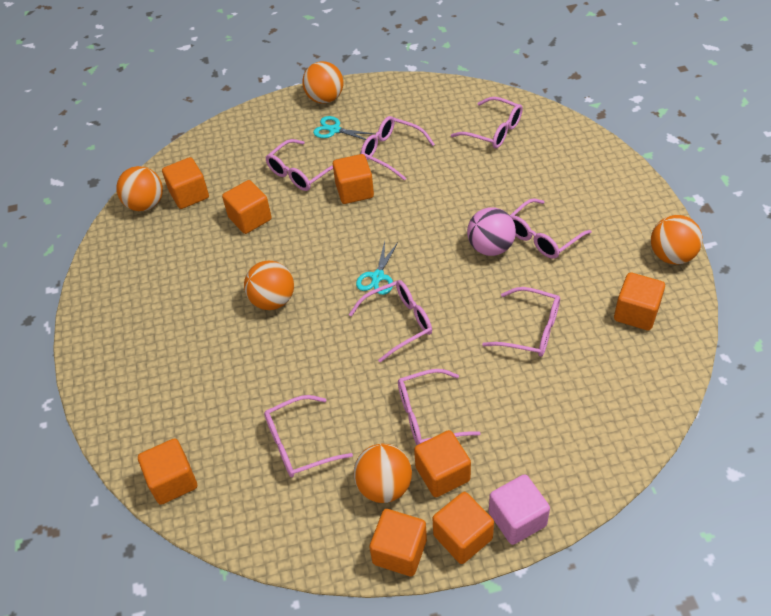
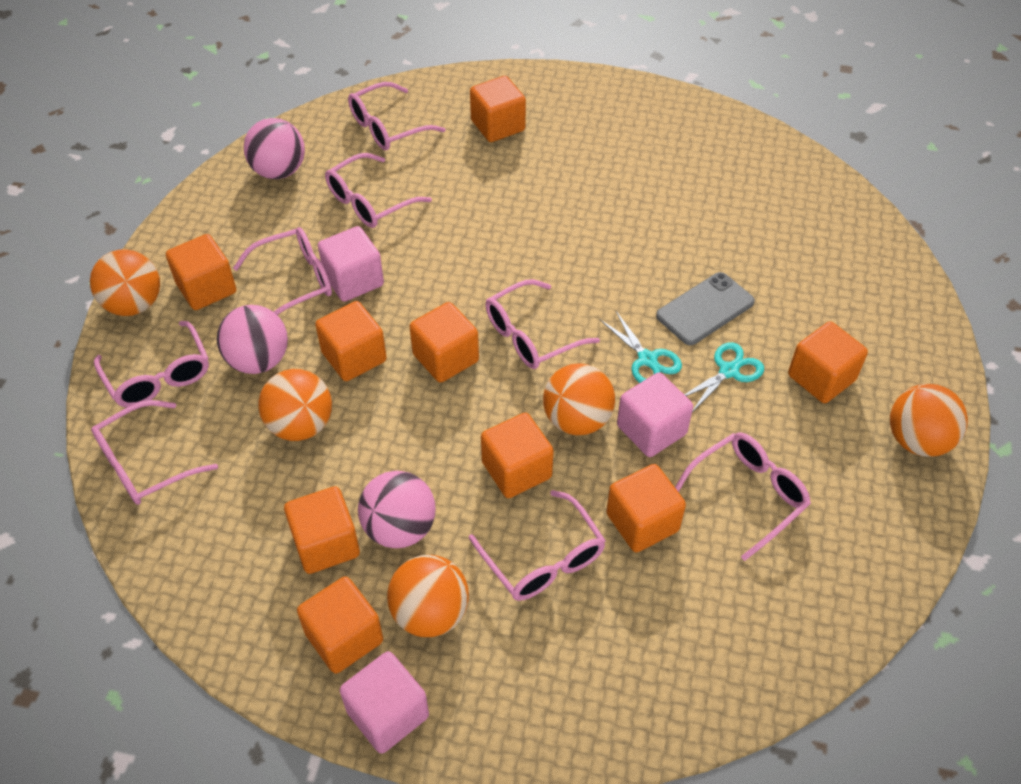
grey phone: none = 0 -> [656,272,755,345] = 1
orange cube: [138,438,197,505] [162,157,209,209] [222,180,272,234] [333,154,374,204] [369,509,427,577] [414,430,471,497] [433,492,494,564] [614,272,665,331] = 8 -> [166,234,236,310] [284,486,360,574] [297,576,383,674] [315,301,387,381] [410,302,479,383] [470,76,526,142] [481,413,554,498] [606,464,686,553] [788,321,868,403] = 9
pink ball: [467,208,516,256] = 1 -> [217,305,288,374] [244,118,305,179] [358,471,436,548] = 3
pink cube: [489,474,550,545] = 1 -> [318,226,384,302] [340,651,429,754] [617,372,693,457] = 3

